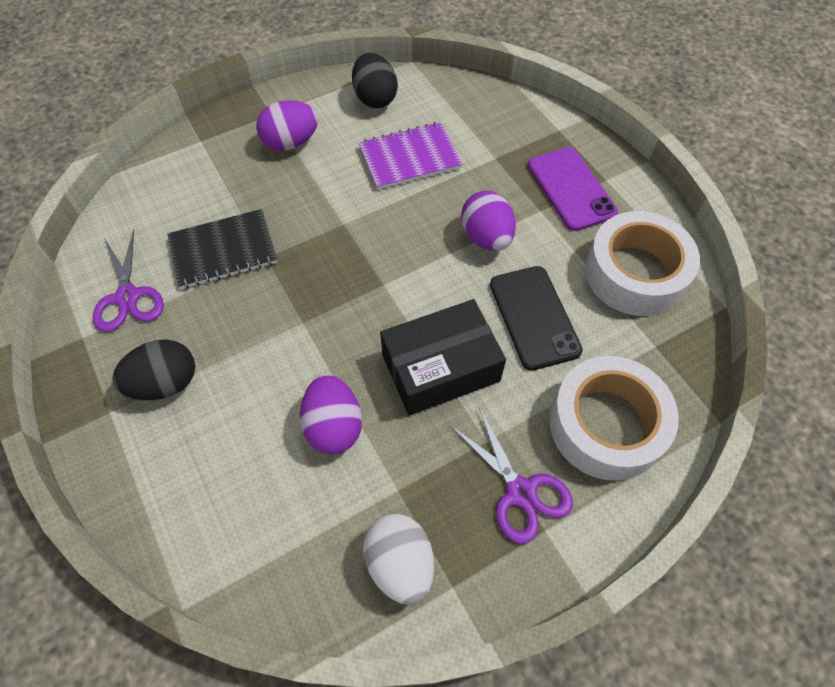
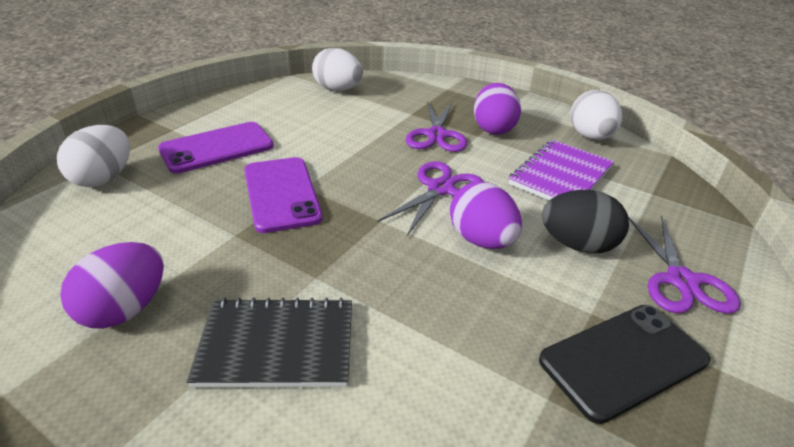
black box: [380,299,506,416] = 1 -> none = 0
black egg: [112,339,195,400] [352,53,398,108] = 2 -> [542,190,629,253] = 1
purple phone: [528,147,618,231] = 1 -> [158,122,274,174] [244,157,323,233] = 2
purple scissors: [93,229,164,332] [451,408,573,544] = 2 -> [378,161,483,236] [406,101,467,152] [628,215,741,314] = 3
white egg: [363,514,434,605] = 1 -> [57,125,130,187] [312,48,363,91] [570,90,622,140] = 3
white tape: [549,356,679,481] [585,211,700,316] = 2 -> none = 0

